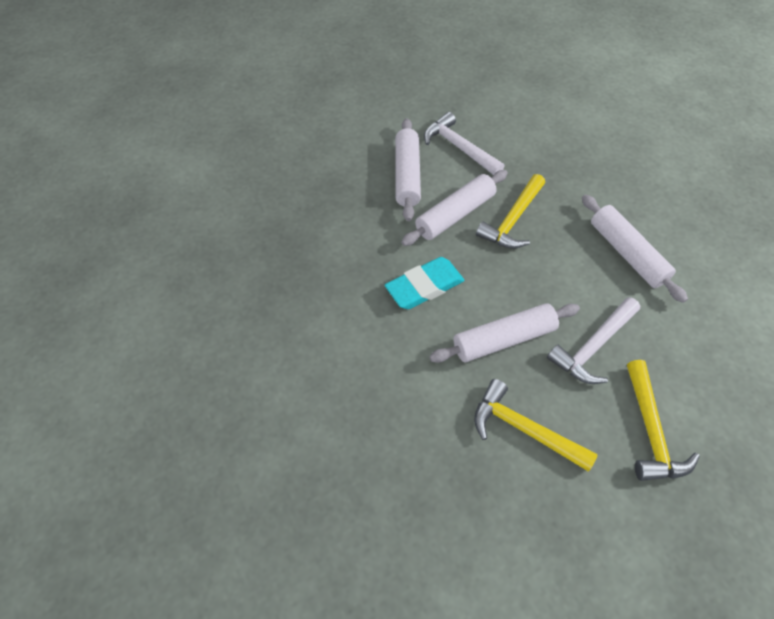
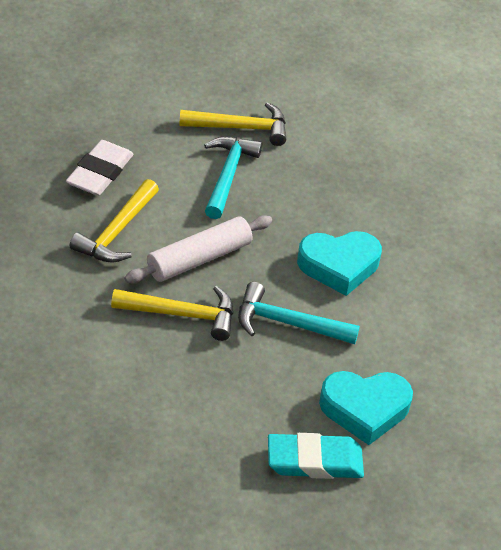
turquoise hammer: none = 0 -> [204,136,262,219] [238,282,360,344] = 2
turquoise heart: none = 0 -> [297,231,382,296] [319,371,413,445] = 2
white eraser: none = 0 -> [66,140,134,196] = 1
white hammer: [424,112,505,175] [547,297,640,384] = 2 -> none = 0
white rolling pin: [395,118,421,221] [401,170,508,246] [429,303,580,363] [582,194,688,303] = 4 -> [124,216,272,283] = 1

